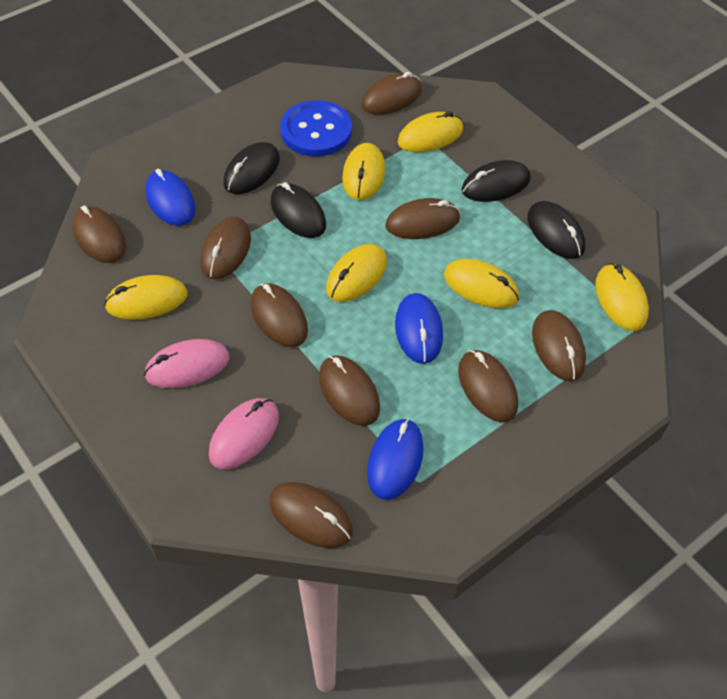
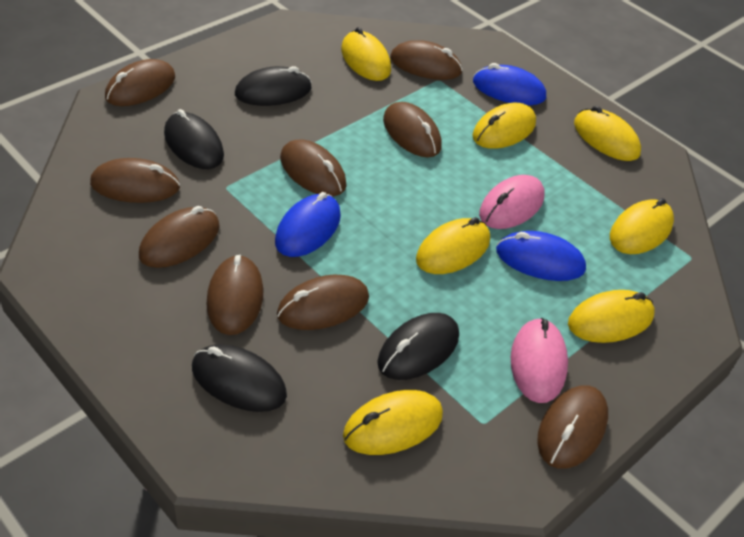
blue button: [280,100,352,157] = 1 -> none = 0
yellow mouse: [104,275,188,320] [326,244,387,302] [342,143,385,200] [398,111,463,152] [444,259,519,309] [595,263,649,331] = 6 -> [341,27,391,81] [343,390,443,455] [416,217,490,274] [472,103,536,149] [568,290,655,343] [574,106,641,161] [610,198,674,254] = 7

